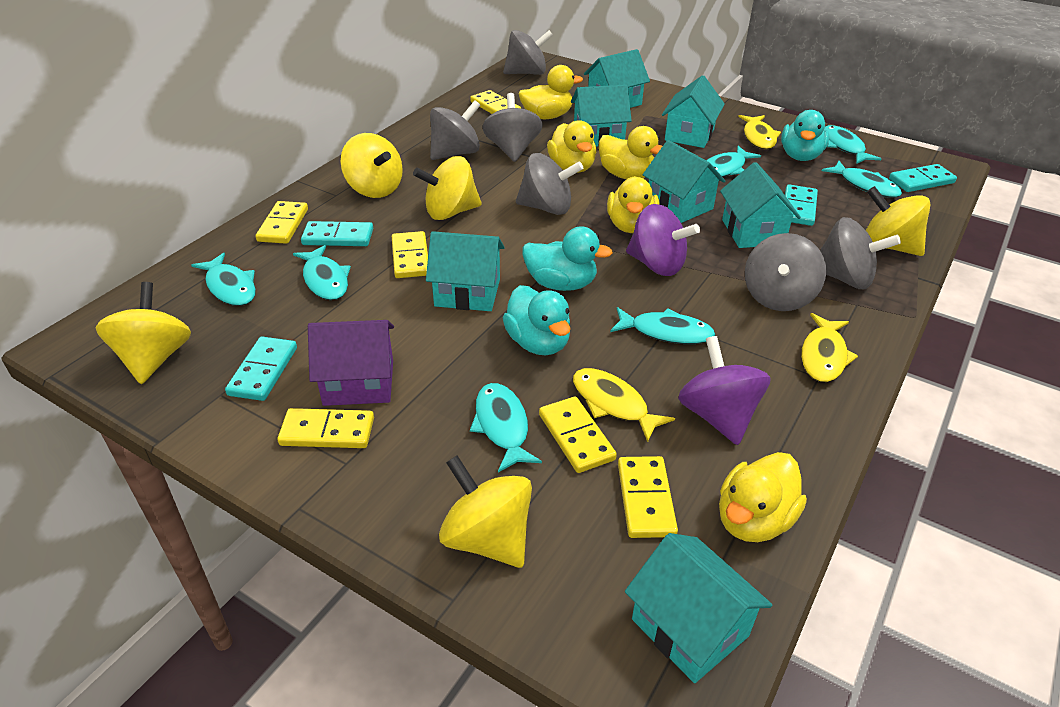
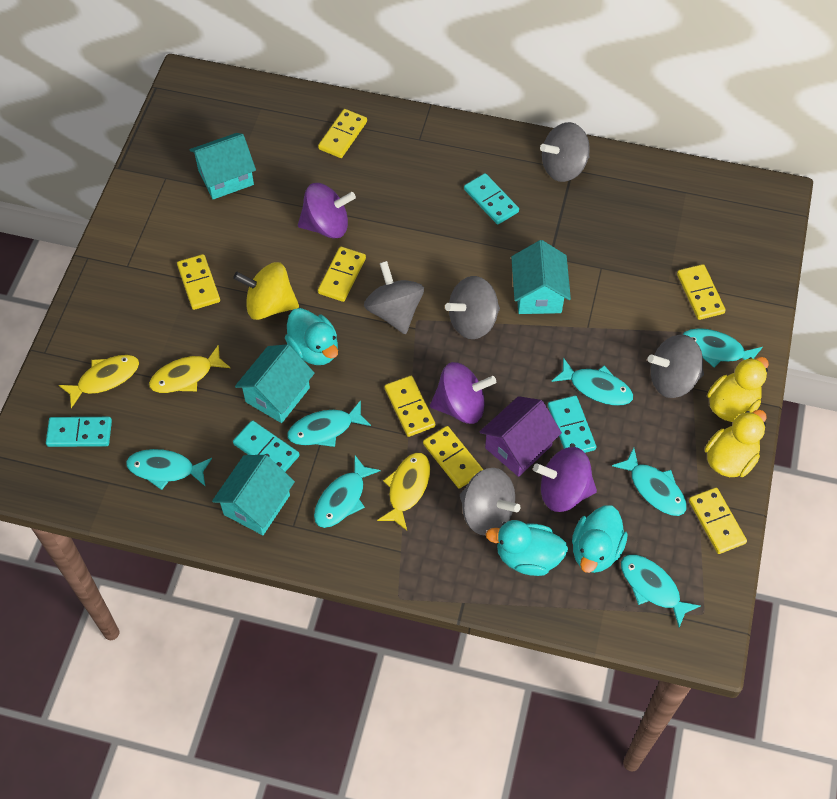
grey spinning top: [430,100,480,160] [482,93,543,162] [503,30,553,75] [516,153,583,215] [745,233,826,311] [820,217,901,289] = 6 -> [364,261,424,334] [445,276,500,339] [460,468,520,536] [540,122,590,182] [648,335,704,398] = 5
purple spinning top: [626,204,700,276] [678,336,771,445] = 2 -> [298,183,356,239] [430,362,496,424] [533,447,597,512] = 3
turquoise house: [426,231,505,311] [571,85,632,147] [584,49,650,108] [625,533,772,683] [643,140,725,223] [662,75,725,148] [720,162,801,248] = 7 -> [190,133,256,199] [212,455,295,535] [235,344,315,423] [511,240,571,314] = 4
yellow domino: [256,201,308,244] [278,408,374,448] [392,231,428,278] [470,90,521,114] [539,396,617,473] [618,456,678,538] = 6 -> [177,254,220,310] [318,109,367,158] [318,247,366,302] [385,376,435,437] [423,426,483,489] [677,264,726,320] [689,488,747,554] = 7
yellow duck: [519,65,583,119] [547,120,596,173] [599,126,662,179] [607,176,659,233] [719,452,807,542] = 5 -> [705,410,767,477] [707,357,769,422] = 2
yellow spinning top: [95,282,191,384] [341,133,403,198] [413,156,482,220] [439,456,532,568] [866,186,930,256] = 5 -> [233,262,299,320] = 1

